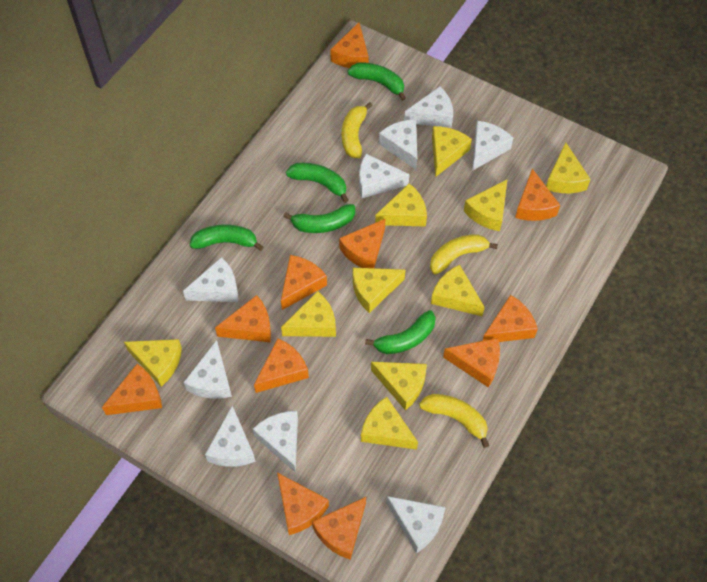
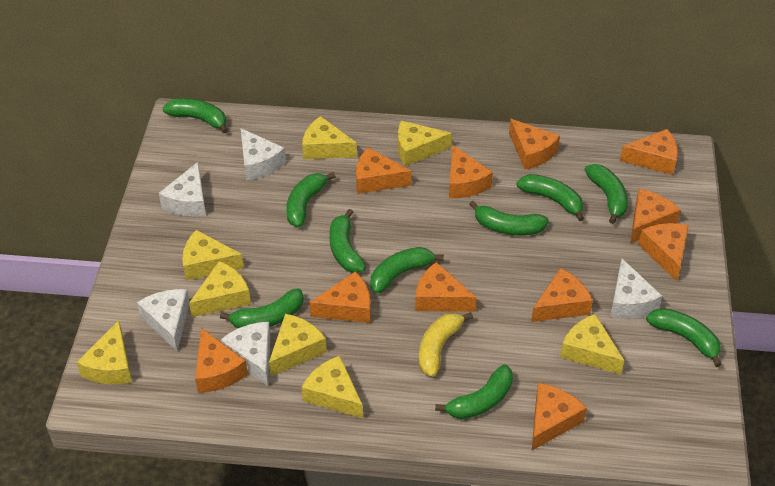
green banana: [190,224,263,251] [284,204,355,233] [286,163,348,203] [348,63,406,101] [365,310,436,354] = 5 -> [163,98,228,133] [220,289,304,328] [286,172,336,227] [329,209,366,273] [371,247,444,293] [435,364,513,419] [469,201,549,235] [516,174,584,221] [585,164,628,224] [646,308,722,367] = 10
white cheese: [183,257,238,302] [184,340,232,399] [205,406,256,467] [252,411,298,473] [359,154,409,198] [379,119,417,169] [386,496,446,553] [404,87,453,128] [472,121,513,171] = 9 -> [137,289,189,351] [159,162,206,216] [220,322,271,386] [240,128,286,180] [610,259,662,318] = 5
yellow banana: [342,102,373,158] [419,394,490,448] [430,234,498,275] = 3 -> [419,312,473,377] = 1
yellow cheese: [124,339,182,387] [281,291,336,337] [353,268,405,313] [361,397,418,450] [371,362,427,410] [375,183,427,227] [431,265,485,316] [432,126,472,177] [464,180,507,231] [546,142,591,193] = 10 -> [77,320,132,384] [182,230,244,280] [189,261,251,317] [269,314,327,377] [301,356,363,418] [302,116,357,159] [398,121,452,166] [560,314,625,374] = 8

